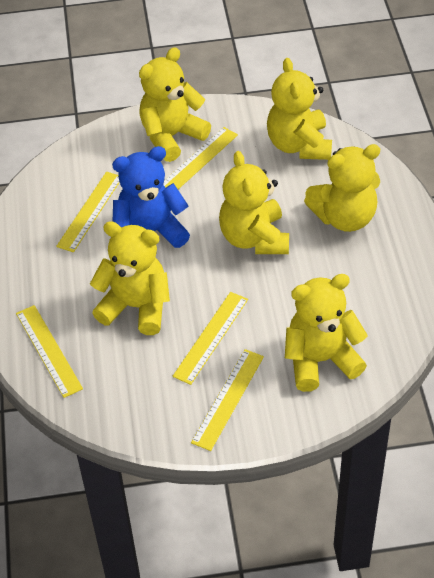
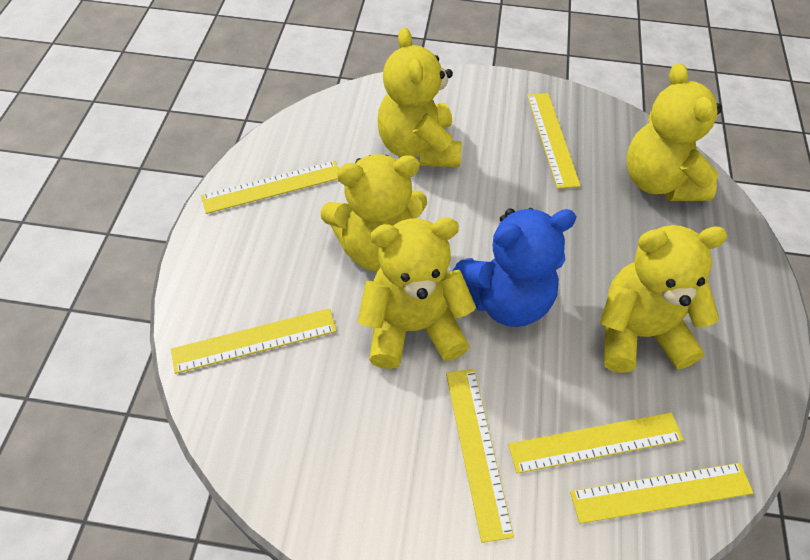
yellow ruler: [16,305,83,398] [56,172,120,252] [163,127,238,189] [173,292,248,385] [191,349,264,451] = 5 -> [171,308,337,374] [201,161,339,214] [446,369,514,543] [508,412,684,474] [527,93,581,189] [570,463,754,524] = 6
yellow teddy bear: [90,221,170,335] [139,47,211,162] [219,151,289,254] [267,58,332,160] [285,274,368,392] [304,144,380,232] = 6 -> [320,155,427,271] [358,217,476,369] [377,27,462,167] [600,225,728,373] [627,63,722,201] = 5

